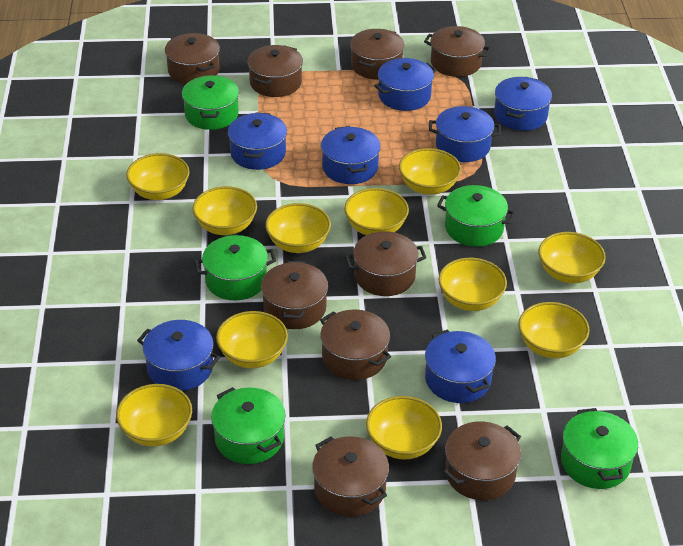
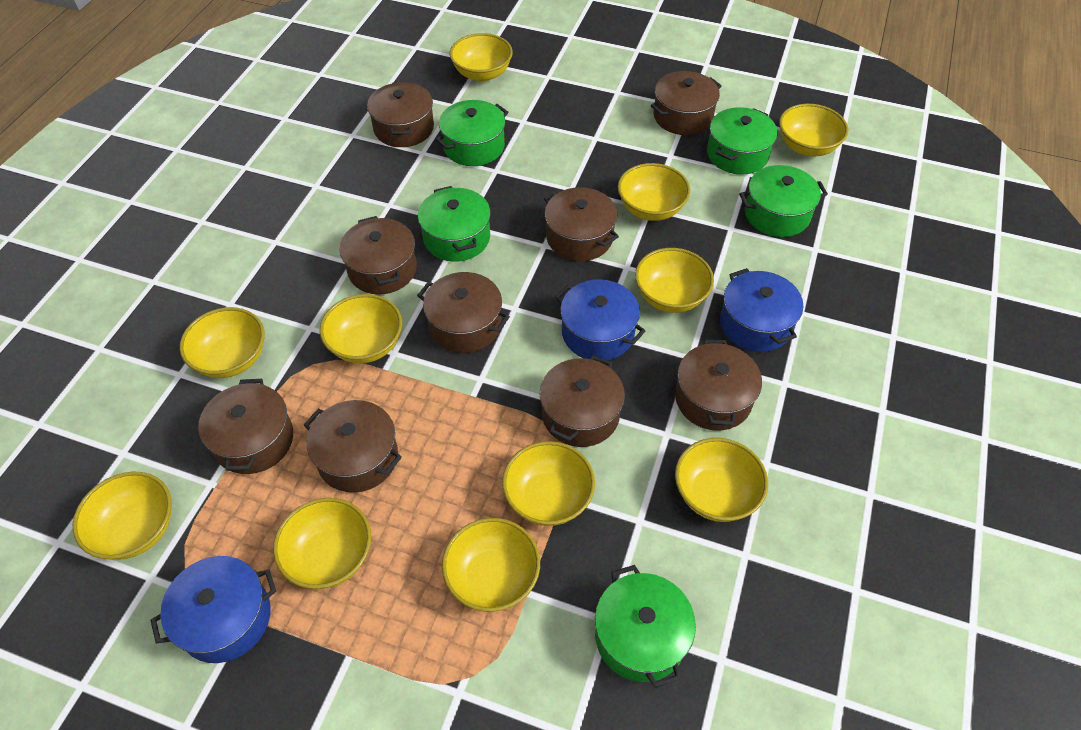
blue pot: [137,320,220,391] [228,112,287,170] [321,126,381,184] [374,58,437,111] [425,329,496,403] [429,106,501,162] [494,77,552,131] = 7 -> [150,556,276,663] [555,279,645,360] [720,268,803,352] = 3

